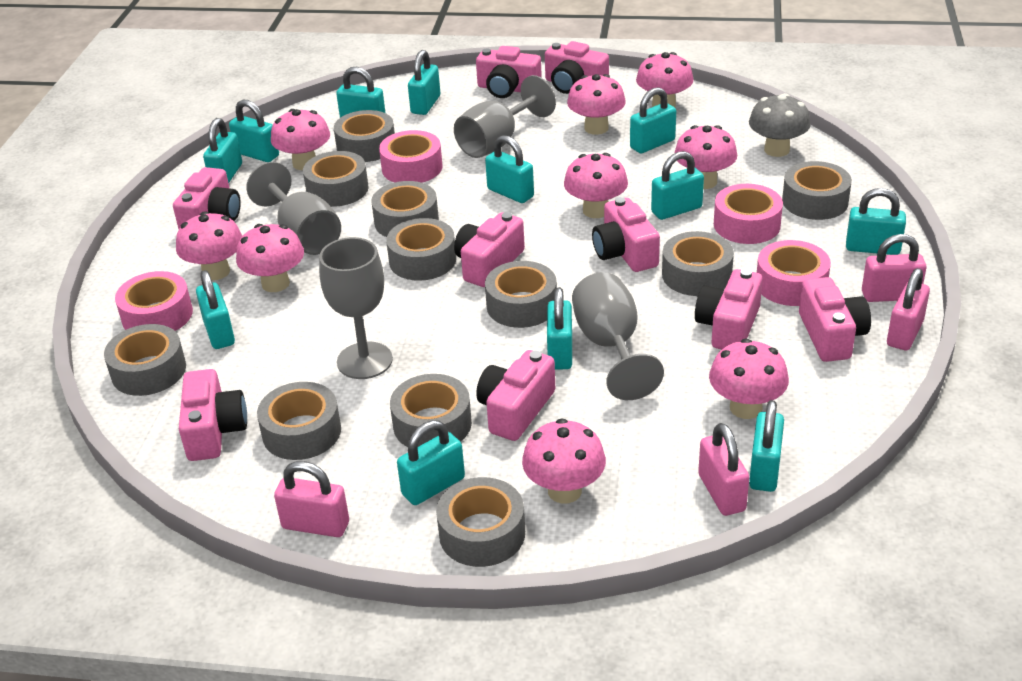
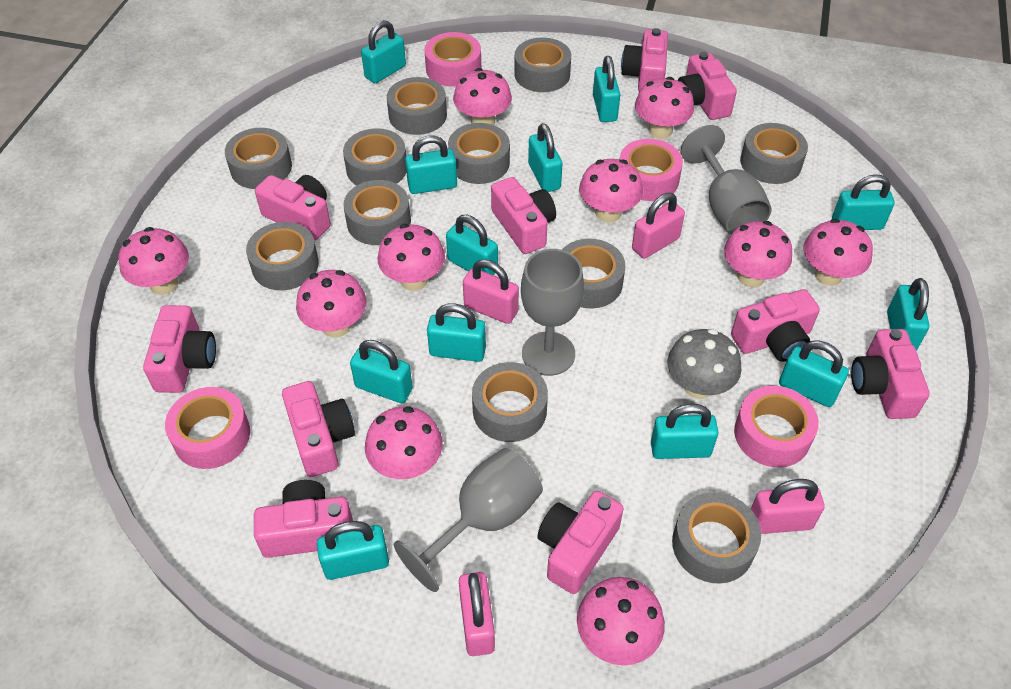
grey goblet: [246,162,341,255] [319,237,393,379] [454,75,556,158] [572,272,664,400] = 4 -> [394,448,543,592] [521,249,584,376] [681,125,771,234] = 3
pink camera: [173,167,241,229] [179,369,247,461] [454,212,525,287] [476,46,542,98] [476,350,555,441] [545,41,609,94] [592,197,660,272] [695,269,763,349] [799,277,871,362] = 9 -> [143,305,216,393] [254,480,353,558] [255,175,331,240] [282,381,355,477] [491,177,556,254] [537,491,624,594] [621,28,668,92] [677,52,737,120] [731,289,820,362] [851,329,930,419] = 10
pink mushroom: [176,211,242,280] [236,224,304,292] [271,109,330,170] [522,418,606,504] [564,153,628,218] [567,74,626,135] [636,52,694,107] [674,125,737,189] [709,339,789,419] = 9 -> [119,227,189,295] [296,270,367,338] [365,406,443,479] [377,224,445,291] [453,68,512,125] [577,577,665,665] [579,159,643,223] [635,77,694,139] [724,221,792,288] [803,219,873,286] = 10

